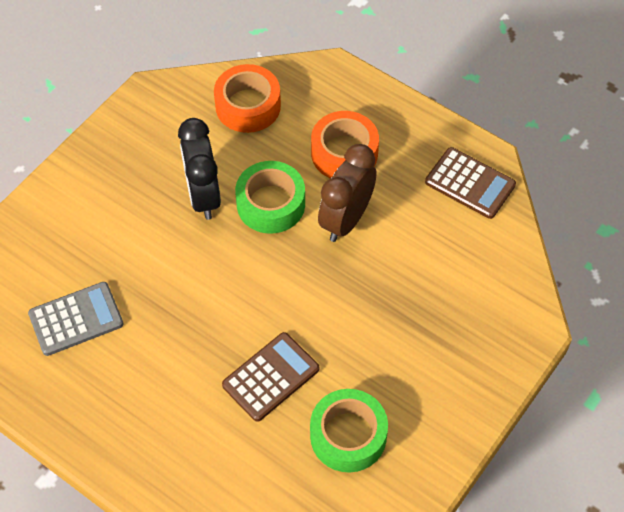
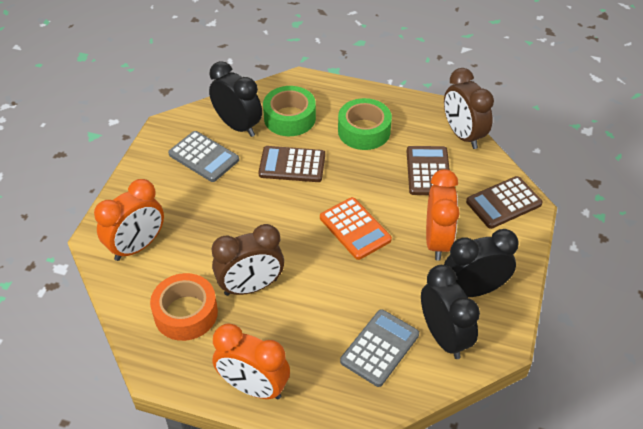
black clock: [178,118,221,220] = 1 -> [209,61,262,137] [421,265,480,359] [444,229,519,297] = 3
brown calculator: [222,332,319,422] [425,147,516,219] = 2 -> [258,146,325,182] [407,146,450,195] [466,176,543,229] = 3
brown clock: [318,144,376,242] = 1 -> [212,224,284,296] [444,68,494,149] = 2
grey calculator: [28,282,124,356] = 1 -> [168,131,239,182] [340,309,419,387] = 2
orange calculator: none = 0 -> [320,197,392,260] = 1
orange clock: none = 0 -> [94,179,164,261] [212,324,290,400] [426,169,460,261] = 3
orange tape: [214,64,281,133] [311,111,379,179] = 2 -> [150,273,218,341] = 1

